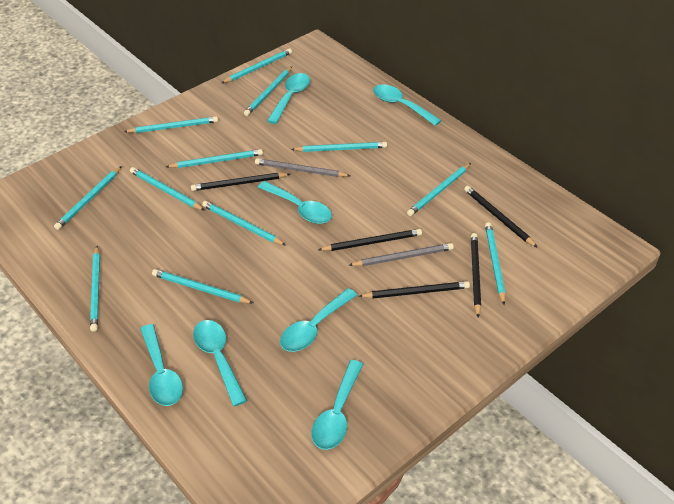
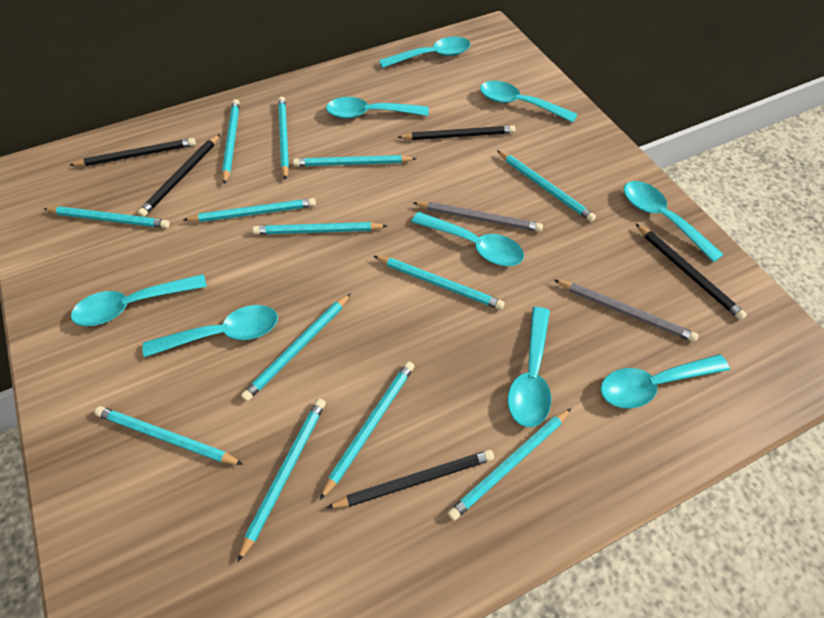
turquoise pencil: [54,166,122,230] [90,246,100,332] [124,116,218,133] [130,167,205,211] [152,269,253,303] [166,149,263,168] [202,201,286,246] [222,48,292,83] [244,67,292,116] [291,142,387,152] [407,163,471,216] [485,222,506,305] = 12 -> [44,206,170,228] [95,406,243,465] [184,198,316,222] [222,99,240,184] [238,398,326,562] [241,293,351,401] [252,222,387,235] [278,96,289,180] [293,155,417,166] [320,361,415,500] [374,256,505,310] [448,408,572,521] [497,150,596,222] = 13
turquoise spoon: [140,324,183,406] [193,320,247,406] [258,181,332,224] [267,73,310,124] [280,288,357,352] [311,360,363,450] [373,84,442,126] = 7 -> [71,274,207,326] [143,305,278,358] [326,97,429,119] [379,37,471,68] [411,212,524,266] [480,81,578,123] [508,307,551,427] [600,354,730,409] [624,181,724,263] = 9

